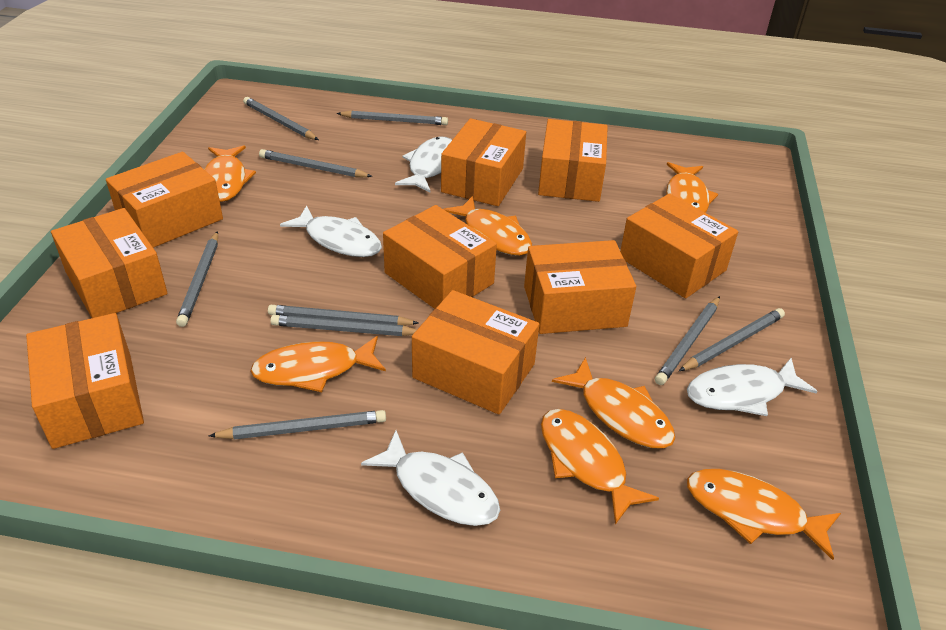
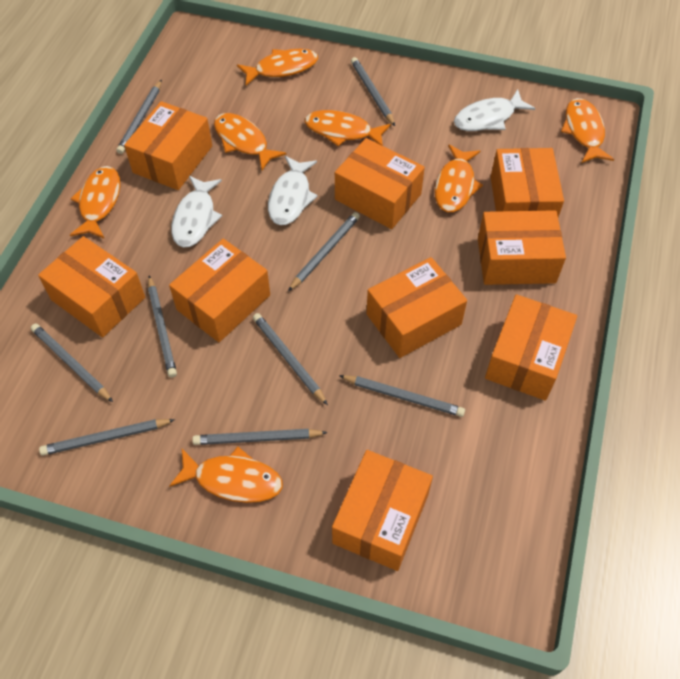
white fish: [280,205,382,257] [361,430,500,526] [395,137,452,193] [687,358,818,416] = 4 -> [171,176,222,248] [268,156,318,225] [454,89,535,131] = 3

